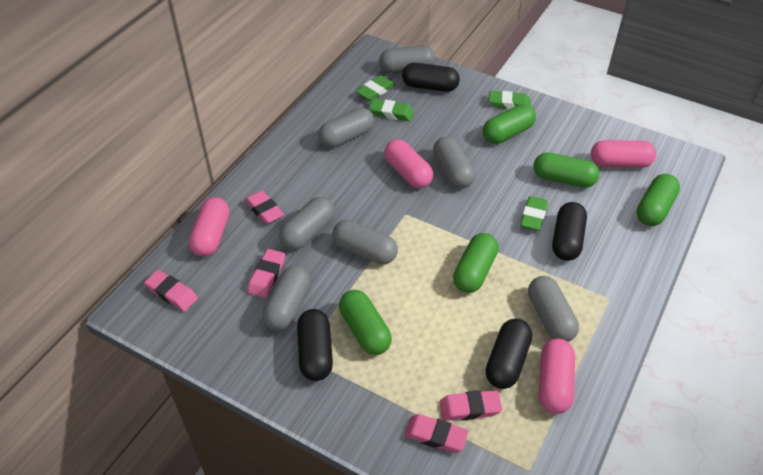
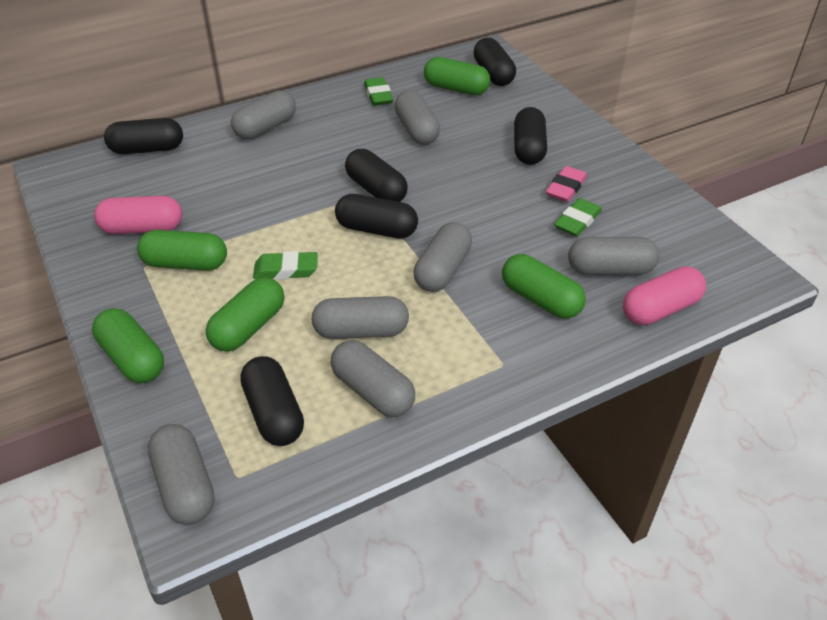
black capsule: [297,309,333,381] [402,63,460,92] [486,319,532,389] [552,202,587,261] = 4 -> [104,118,183,154] [240,356,304,446] [335,194,418,239] [345,149,408,202] [473,38,516,86] [514,107,547,165] = 6
green eraser: [356,75,395,101] [369,99,414,121] [489,91,531,109] [520,196,548,231] = 4 -> [253,251,318,280] [364,77,393,106] [554,198,602,236] = 3
pink capsule: [189,197,229,257] [384,139,433,188] [539,339,575,414] [591,140,656,168] = 4 -> [94,196,182,234] [623,266,706,325] = 2
pink eraser: [144,270,198,311] [245,190,284,224] [248,249,285,298] [404,414,469,453] [439,390,502,421] = 5 -> [546,166,587,202] = 1

